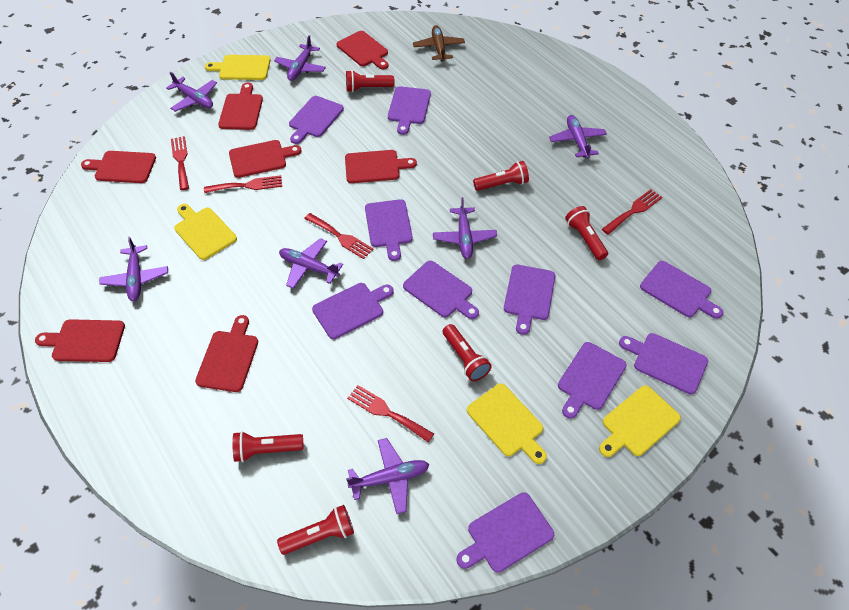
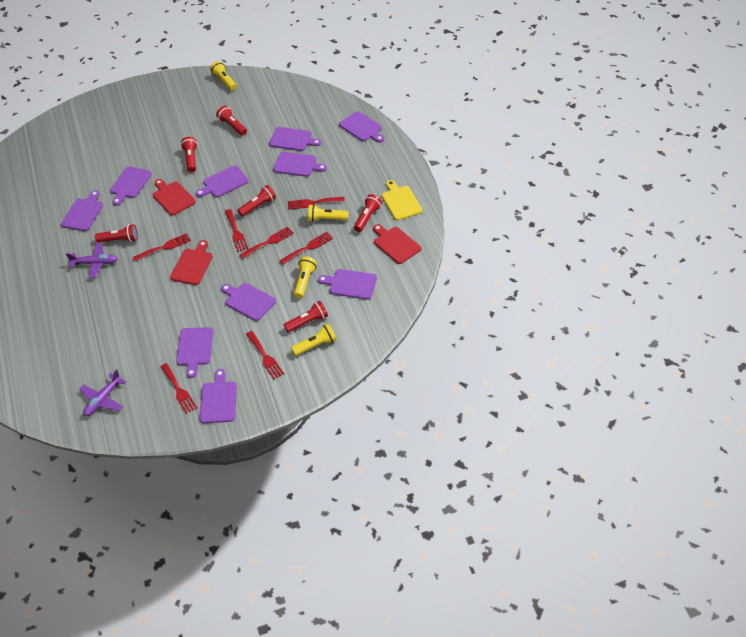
brown plane: [413,25,465,62] = 1 -> none = 0
purple plane: [99,237,168,301] [166,72,217,112] [274,35,326,81] [279,238,343,289] [346,438,430,514] [433,197,497,259] [549,115,607,159] = 7 -> [66,243,118,278] [80,369,126,416] = 2
red cutting board: [35,319,125,362] [81,151,156,183] [195,315,258,392] [218,83,263,130] [229,140,301,178] [336,31,389,70] [345,150,417,183] = 7 -> [153,179,196,216] [170,240,213,285] [373,224,421,264] = 3
red fork: [171,136,189,190] [204,175,282,193] [304,213,374,259] [347,385,434,442] [602,189,662,235] = 5 -> [133,234,191,262] [161,363,197,414] [225,209,248,252] [240,227,294,259] [246,331,284,380] [280,232,333,265] [288,197,345,210] = 7
yellow cutting board: [174,204,237,260] [205,55,271,80] [467,383,547,464] [599,385,681,457] = 4 -> [382,180,423,220] = 1
yellow flashlight: none = 0 -> [210,61,237,91] [291,324,337,356] [294,256,317,298] [308,204,349,222] = 4

